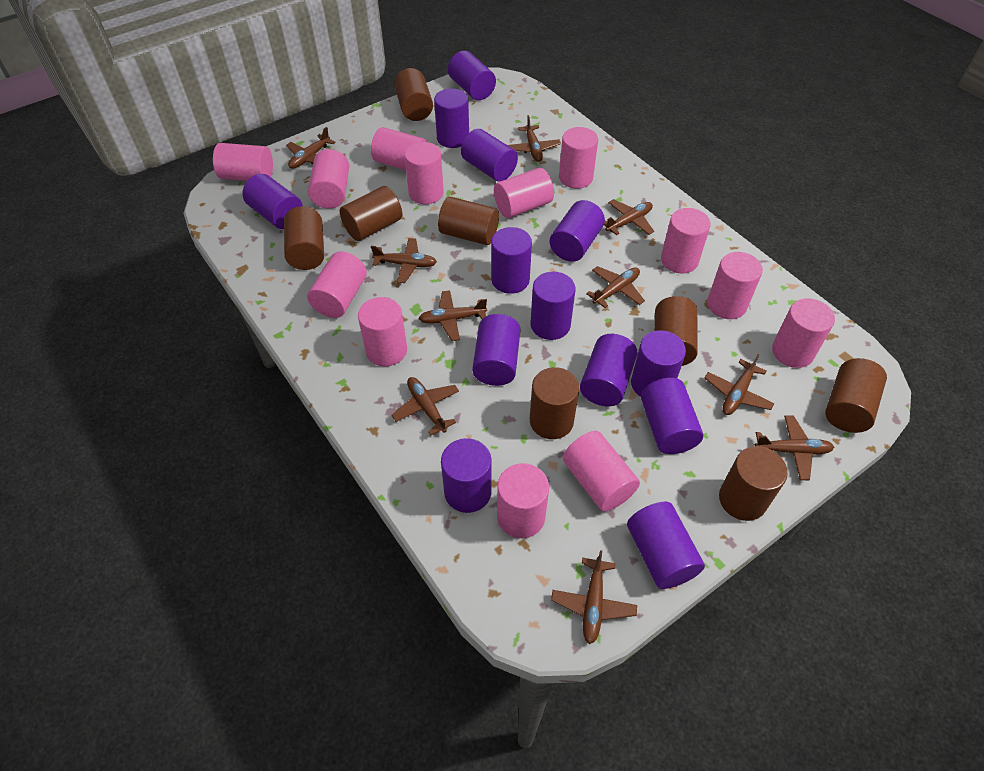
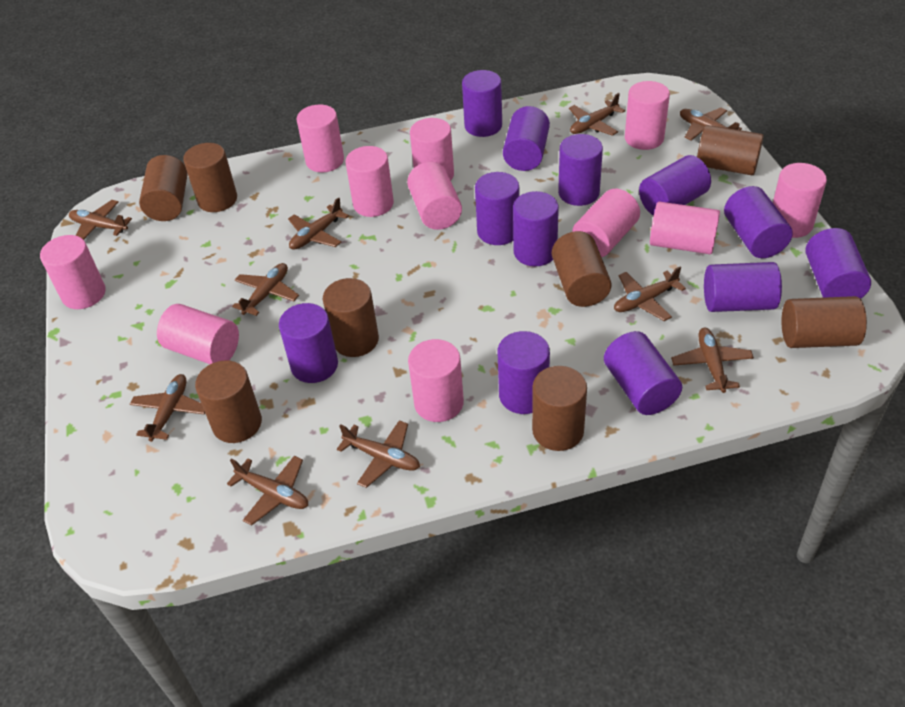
pink cylinder: [213,143,273,181] [307,251,367,318] [308,149,349,209] [358,297,407,366] [371,127,427,170] [404,142,444,204] [494,168,554,218] [497,463,549,538] [559,127,598,189] [563,431,640,511] [661,208,711,274] [707,252,763,319] [772,298,835,368] = 13 -> [40,235,106,309] [157,304,239,364] [296,104,344,173] [346,146,394,217] [407,162,462,230] [408,339,464,422] [410,118,454,180] [572,189,640,257] [625,81,670,150] [650,202,720,254] [773,163,827,238] = 11
purple cylinder: [242,174,303,229] [434,88,469,148] [441,438,492,513] [448,51,496,100] [461,129,518,182] [472,314,520,386] [491,227,532,294] [530,272,576,340] [550,200,605,262] [580,334,638,406] [627,502,705,589] [631,330,686,397] [641,378,703,454] = 13 -> [279,303,338,383] [462,70,502,137] [475,172,519,245] [498,331,550,414] [503,106,550,171] [513,191,559,266] [558,134,603,206] [604,331,682,415] [639,155,711,216] [704,262,782,312] [724,186,793,258] [805,228,871,299] = 12

